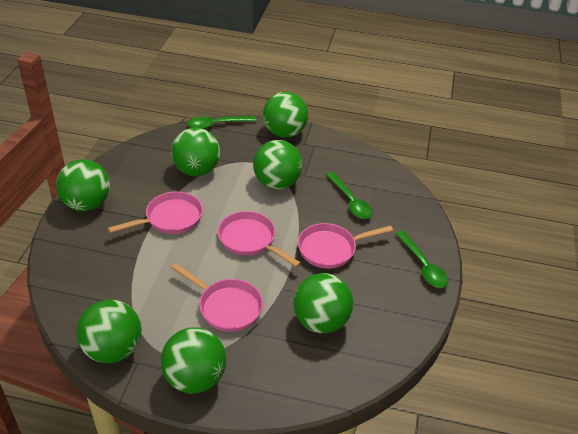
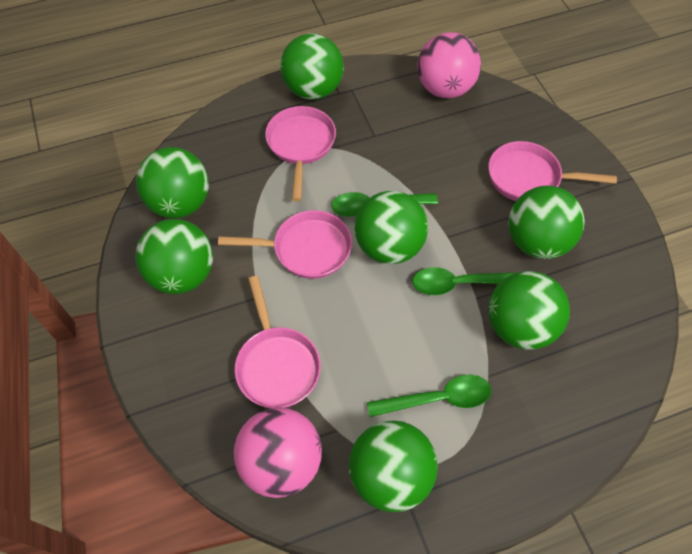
pink ball: none = 0 -> [234,407,322,498] [417,32,481,98] = 2

